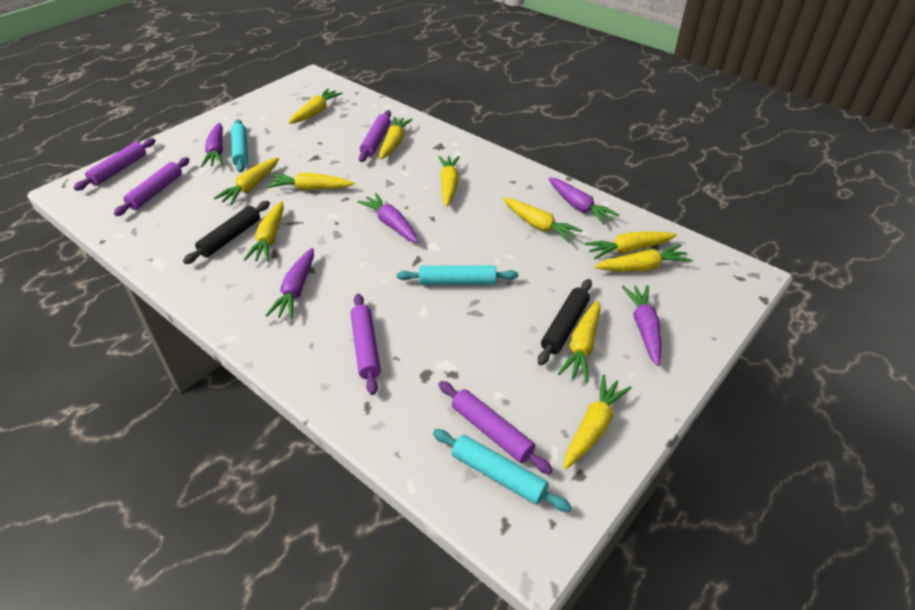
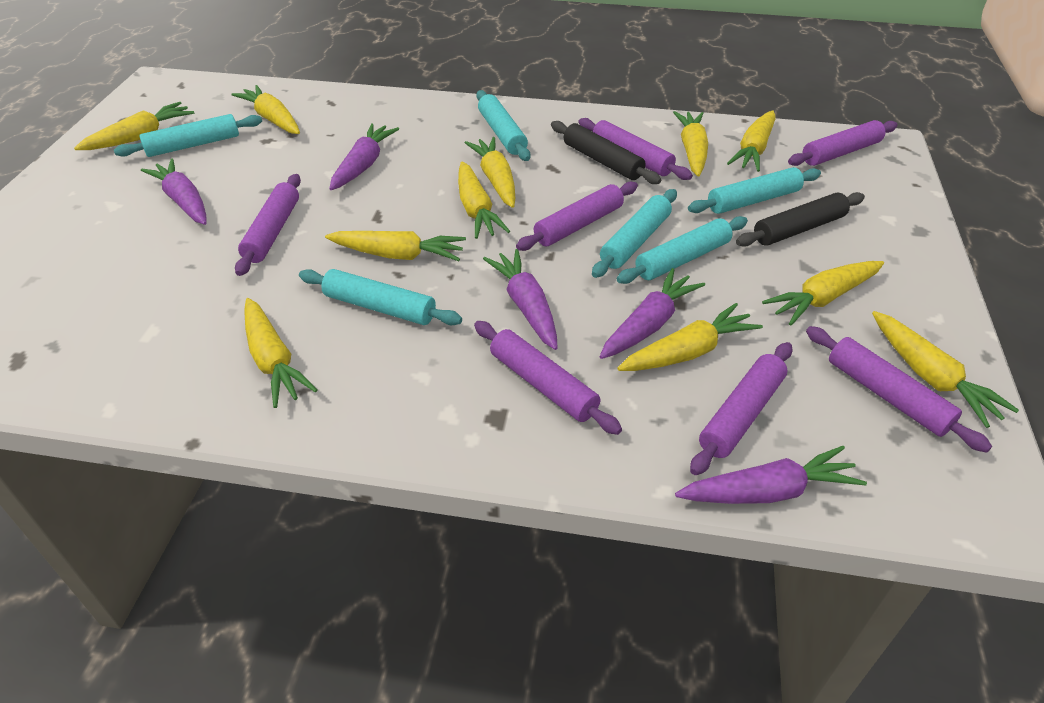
purple rolling pin: [74,138,155,191] [114,157,190,216] [350,294,381,395] [359,110,391,162] [439,381,552,474] = 5 -> [235,174,301,276] [474,321,622,435] [516,182,638,251] [578,118,693,180] [690,342,792,475] [788,120,897,166] [806,326,992,453] = 7
turquoise rolling pin: [231,119,248,172] [397,265,518,285] [433,429,572,512] = 3 -> [114,114,262,157] [299,269,462,325] [476,90,530,161] [592,189,677,278] [617,216,748,284] [688,167,821,214] = 6

